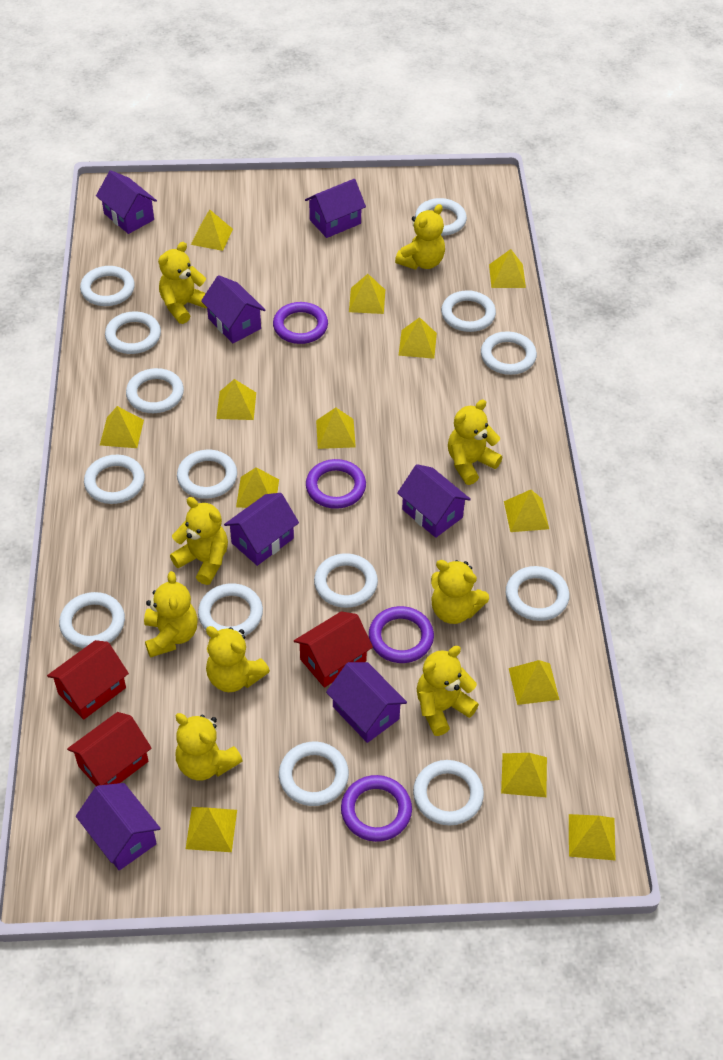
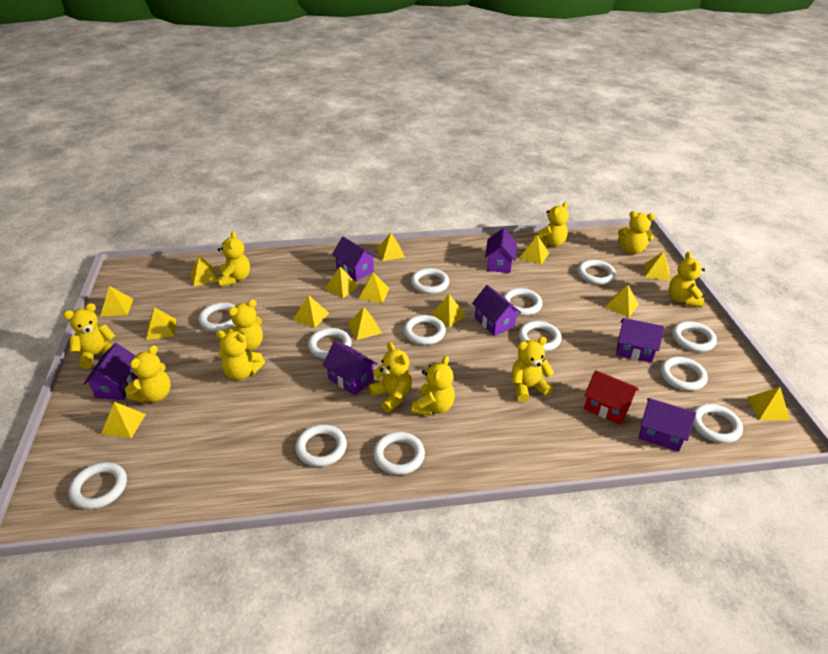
purple ring: [273,302,328,344] [306,459,366,509] [341,775,412,842] [369,606,434,663] = 4 -> none = 0
red house: [47,640,129,720] [67,712,152,786] [294,611,373,688] = 3 -> [584,370,639,425] = 1
white ring: [59,592,125,648] [80,266,135,306] [84,455,145,504] [105,311,161,354] [126,368,184,413] [177,450,237,499] [198,583,263,636] [279,742,349,806] [314,553,378,608] [413,760,484,825] [415,198,467,236] [441,290,496,332] [481,331,537,375] [506,566,570,621] = 14 -> [69,462,127,509] [199,302,236,332] [295,424,347,467] [308,328,352,359] [373,432,425,475] [404,315,446,345] [411,268,449,294] [503,288,543,316] [519,321,561,351] [578,260,616,285] [660,357,708,391] [672,321,717,352] [693,404,743,443] = 13
yellow pyramid: [100,406,144,448] [186,807,237,852] [191,209,233,251] [216,379,256,420] [236,467,279,508] [316,407,356,449] [349,274,385,314] [398,317,437,359] [489,249,526,288] [501,753,547,797] [504,490,549,532] [509,660,560,705] [569,814,616,861] = 13 -> [100,286,133,317] [101,402,146,438] [146,307,176,340] [190,256,218,286] [293,295,329,328] [324,267,359,298] [348,307,382,340] [359,272,389,303] [377,233,405,261] [431,294,466,328] [520,235,549,265] [605,285,639,317] [645,251,670,281] [747,387,790,420] = 14
yellow teddy bear: [144,571,198,658] [158,242,207,324] [170,497,228,585] [175,713,243,781] [206,626,270,692] [395,204,445,270] [417,646,479,736] [431,560,489,624] [448,399,502,485] = 9 -> [63,303,116,369] [125,345,171,403] [216,330,265,380] [218,231,250,287] [223,299,263,351] [369,342,412,413] [412,356,455,416] [512,337,554,402] [533,202,569,247] [618,211,655,254] [669,252,705,308] = 11

